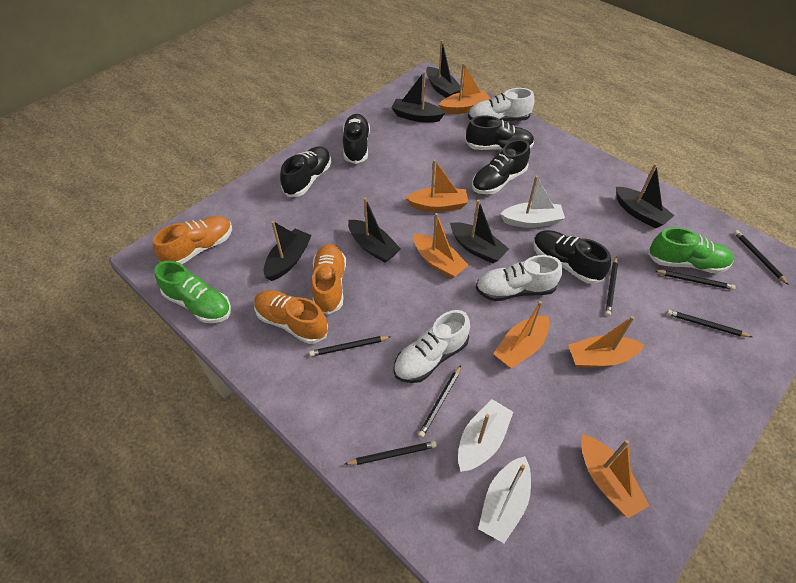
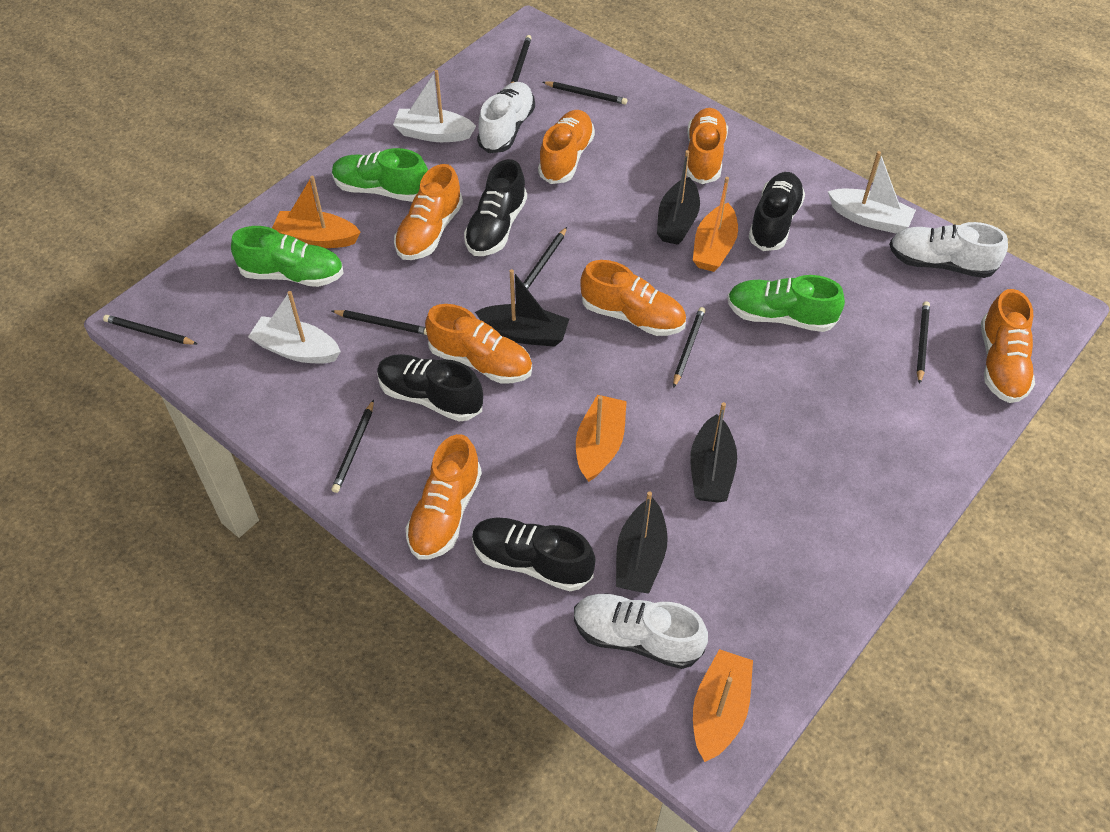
black boat: [264,221,312,281] [348,198,401,263] [392,71,445,123] [426,40,460,98] [450,199,509,264] [616,163,675,228] = 6 -> [475,269,569,347] [616,491,668,594] [657,150,700,245] [690,402,737,503] = 4
black pencil: [309,336,392,357] [344,441,437,465] [418,365,461,438] [605,257,618,316] [655,270,736,290] [667,310,752,337] [734,230,789,285] = 7 -> [103,315,197,345] [331,399,374,493] [332,310,427,335] [511,35,532,83] [523,227,567,289] [543,82,627,105] [673,307,705,388] [917,301,930,384] = 8
black shoe: [280,146,331,197] [343,114,370,164] [465,115,534,150] [472,139,530,194] [533,230,611,284] = 5 -> [377,354,483,422] [464,159,527,256] [472,518,595,591] [748,172,805,251] = 4
green shoe: [154,261,231,323] [648,227,734,274] = 2 -> [231,226,344,287] [332,148,428,202] [727,275,845,332] = 3
orange boat: [406,160,468,212] [413,213,469,279] [439,63,490,114] [493,301,550,368] [568,316,644,367] [581,434,649,518] = 6 -> [272,176,361,248] [576,395,627,482] [693,177,738,272] [693,649,753,762] = 4
orange shoe: [153,216,232,264] [254,290,328,344] [311,244,346,315] = 3 -> [394,164,463,260] [406,434,482,560] [425,304,532,383] [538,110,595,184] [580,260,686,336] [686,108,728,184] [981,289,1035,403] = 7

